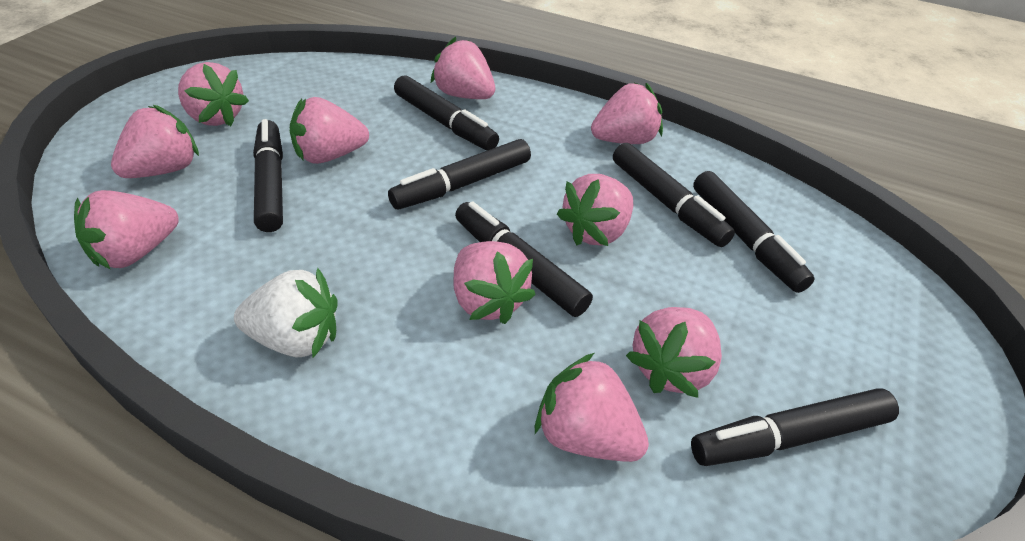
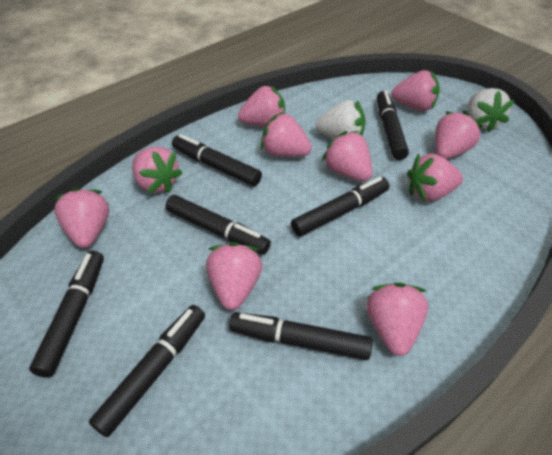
white strawberry: [234,268,338,358] = 1 -> [315,100,366,139] [468,88,514,132] = 2

